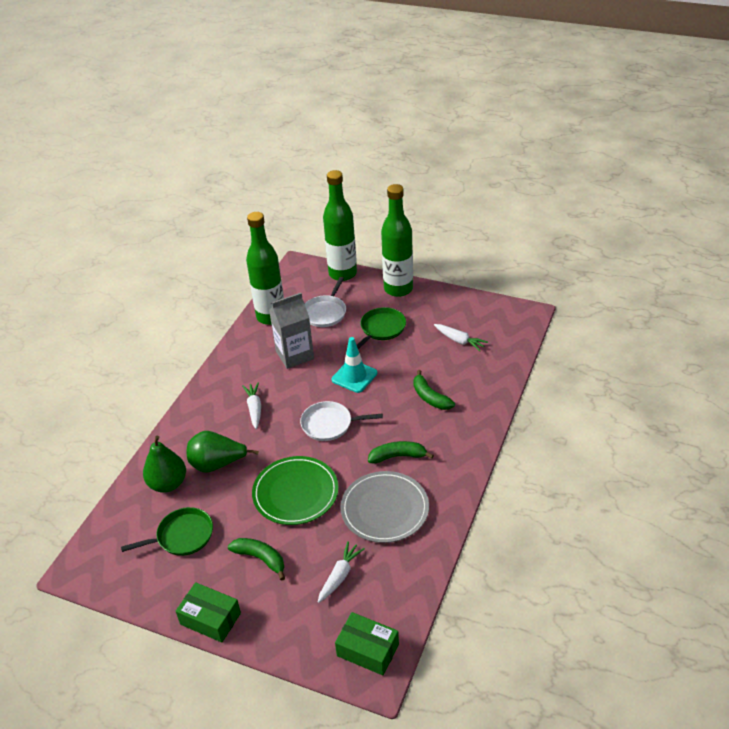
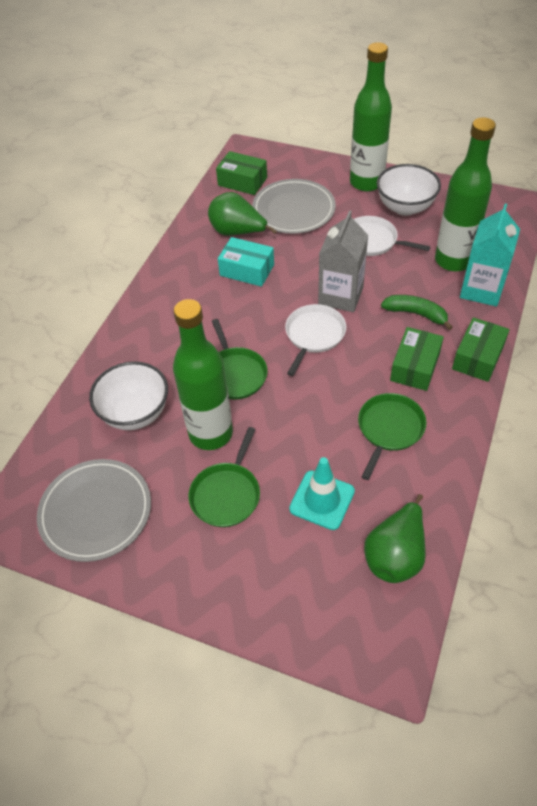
green banana: [228,538,285,581] [368,441,434,464] [413,370,455,410] = 3 -> [381,295,453,330] = 1
green box: [176,582,241,643] [335,612,399,675] = 2 -> [216,151,267,195] [390,327,444,391] [452,317,509,382] = 3
green pan: [121,507,213,556] [357,307,406,349] = 2 -> [188,427,260,527] [212,319,268,400] [358,393,426,480] = 3
green plate: [252,456,339,525] = 1 -> none = 0
grey plate: [341,471,429,543] = 1 -> [37,459,151,562] [252,179,336,234] = 2
turquoise box: none = 0 -> [218,237,274,287] = 1
turquoise carton: none = 0 -> [460,204,520,307] = 1
white bowl: none = 0 -> [89,361,168,430] [377,164,441,216] = 2
white carrot: [242,383,261,429] [318,541,365,603] [434,324,488,351] = 3 -> none = 0

